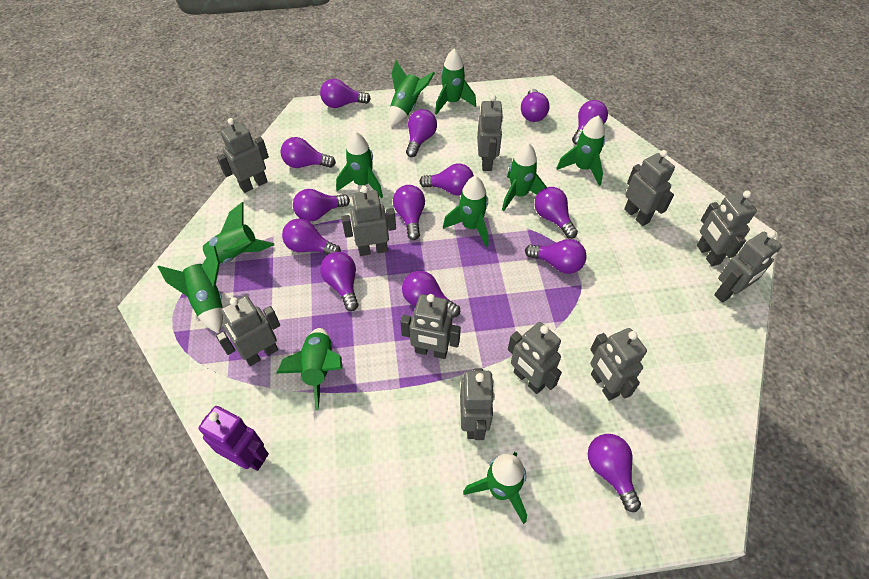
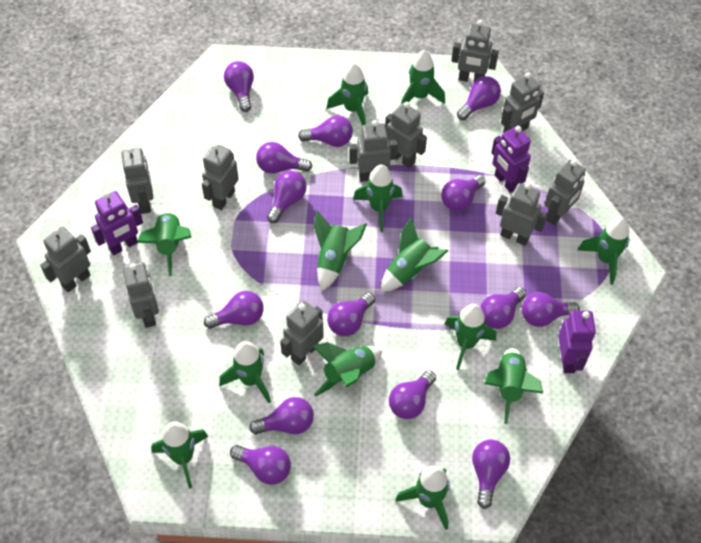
green rocket: [158,246,223,333] [194,202,274,264] [276,328,342,410] [336,131,383,198] [389,60,435,127] [435,48,476,115] [443,176,488,247] [463,452,527,524] [502,143,547,211] [557,115,605,186] = 10 -> [137,211,191,276] [151,421,209,489] [219,341,271,403] [312,342,382,397] [314,211,367,291] [326,63,368,126] [353,165,403,232] [380,218,448,292] [395,466,450,530] [401,50,445,104] [444,304,496,370] [484,348,543,424] [578,217,630,285] = 13
purple robot: [198,406,269,471] = 1 -> [91,191,143,255] [491,126,531,193] [558,311,596,373] = 3

